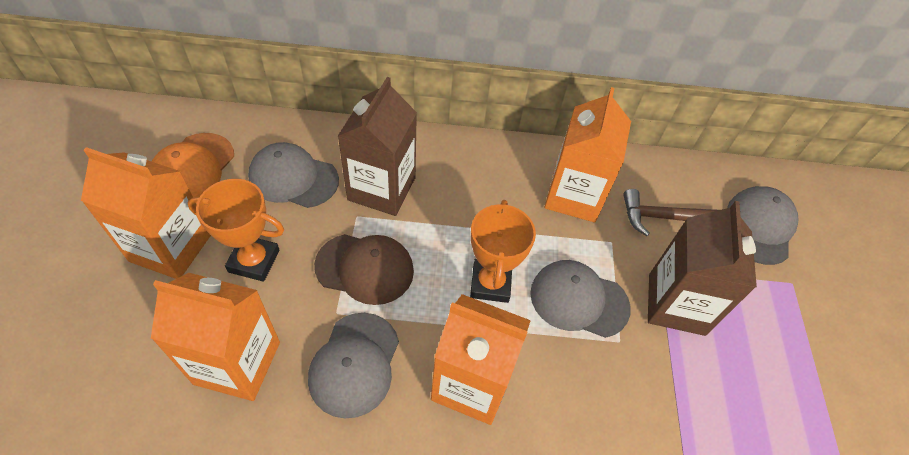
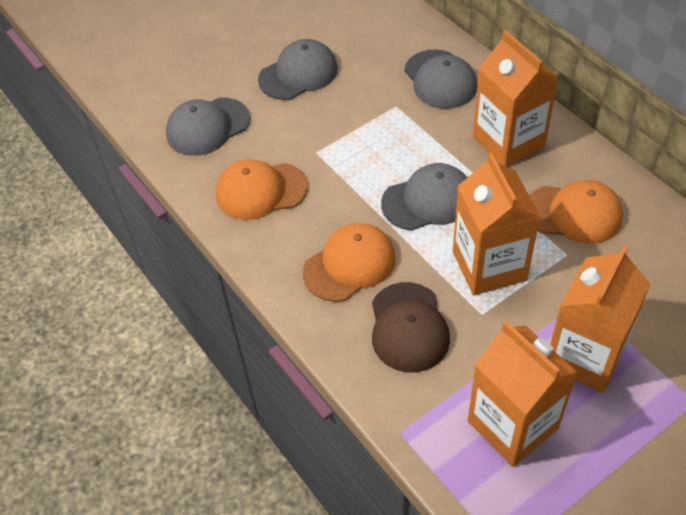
brown carton: [338,77,417,216] [648,201,757,336] = 2 -> none = 0
brown hammer: [623,189,718,236] = 1 -> none = 0
orange cap: [151,133,234,197] = 1 -> [216,159,308,220] [303,223,396,302] [529,180,623,244] = 3
orange trophy: [187,179,284,282] [470,200,536,303] = 2 -> none = 0

